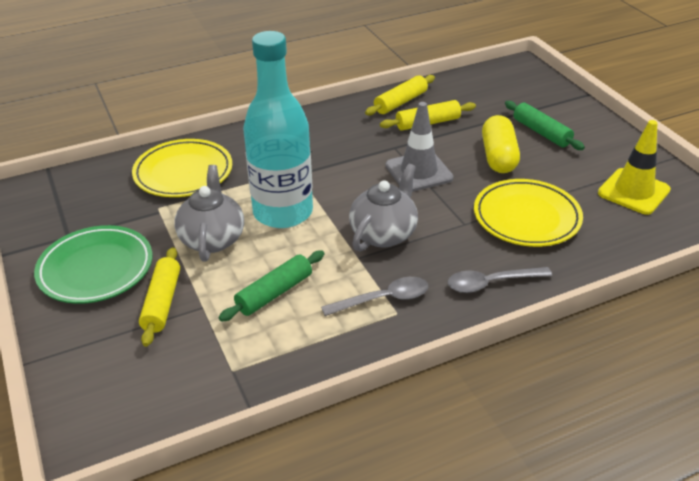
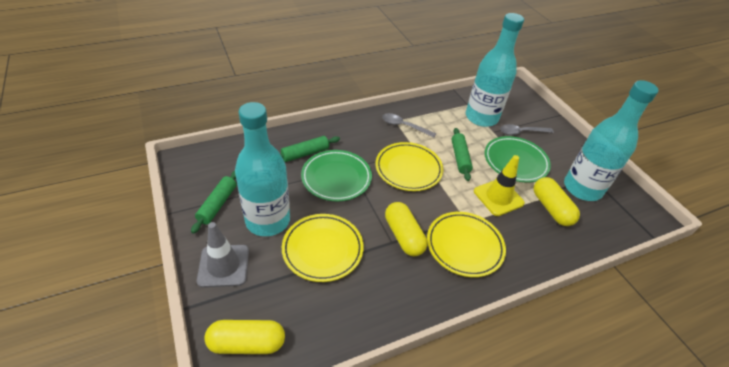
green plate: [34,225,153,304] = 1 -> [301,150,372,201] [484,136,551,183] = 2
green rolling pin: [219,250,324,322] [505,101,585,150] = 2 -> [191,171,236,234] [280,136,340,162] [451,128,473,181] = 3
grey teapot: [174,165,244,261] [349,164,418,251] = 2 -> none = 0
turquoise bottle: [243,31,313,228] = 1 -> [235,102,290,236] [466,13,524,127] [564,80,659,201] = 3
yellow capsule: [482,115,520,173] = 1 -> [204,320,285,354] [385,202,427,256] [534,177,580,226] = 3
yellow plate: [132,139,232,197] [474,179,583,247] = 2 -> [282,214,364,282] [375,142,444,191] [427,212,506,277] = 3
yellow rolling pin: [139,247,180,347] [365,75,435,115] [380,100,476,131] = 3 -> none = 0

